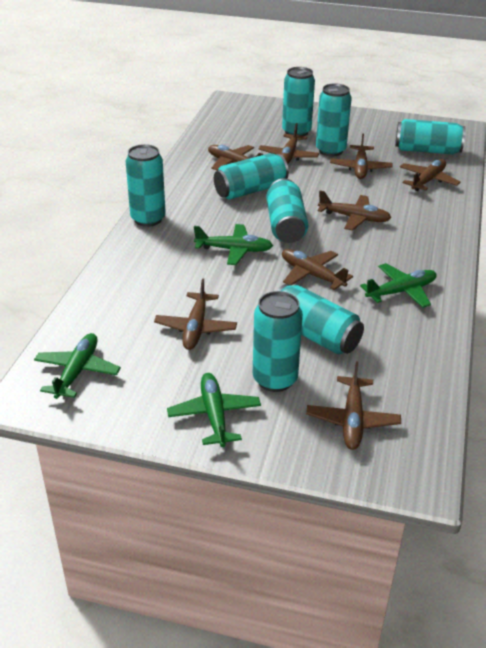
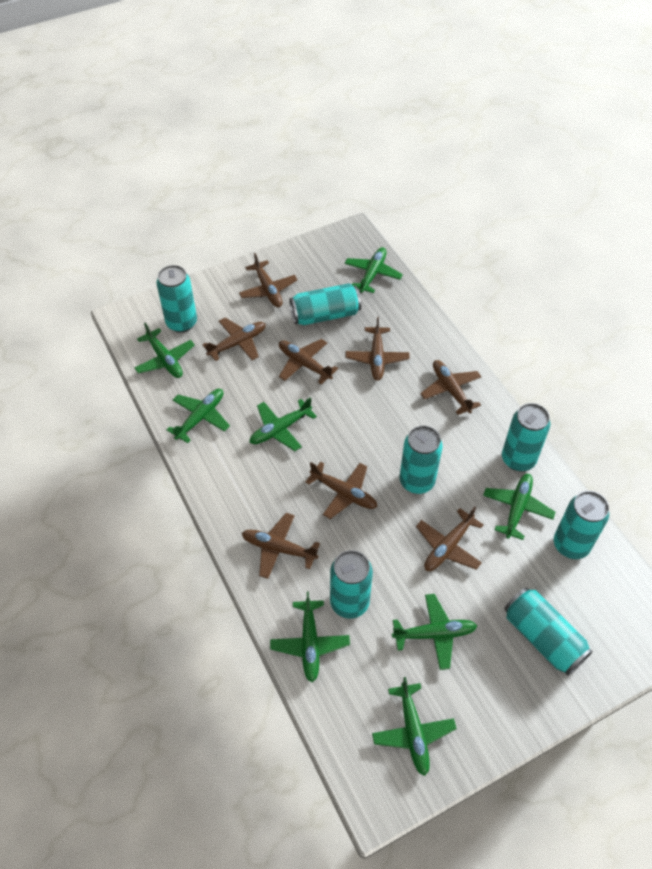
green plane: [34,333,121,399] [167,373,261,447] [194,224,273,265] [360,263,437,308] = 4 -> [135,323,195,378] [167,389,230,443] [250,397,317,451] [270,592,350,682] [345,247,403,293] [372,677,457,776] [392,594,477,670] [483,474,555,540] = 8
turquoise can: [126,144,166,227] [214,153,289,199] [253,291,303,392] [266,179,308,243] [277,284,364,354] [282,67,315,136] [316,84,352,157] [395,119,465,155] = 8 -> [157,265,197,333] [289,283,361,325] [330,550,373,619] [400,426,443,494] [502,403,551,471] [504,587,593,676] [554,491,609,559] = 7

